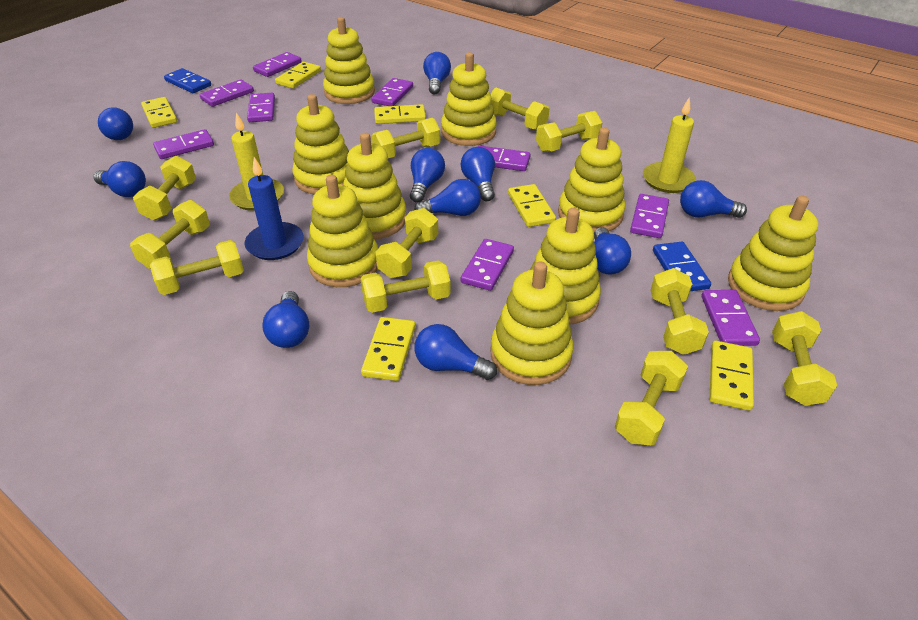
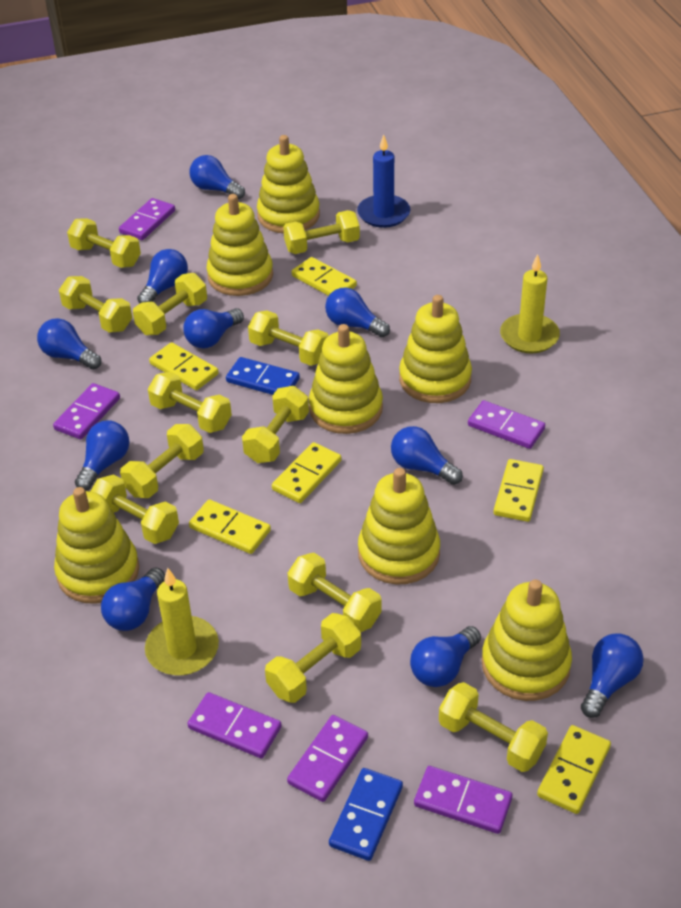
purple domino: [153,129,214,159] [199,79,254,107] [247,93,275,122] [253,52,302,77] [371,78,413,106] [461,239,514,291] [477,146,531,171] [630,194,669,238] [701,290,760,346] = 9 -> [53,383,120,439] [119,198,175,240] [187,692,282,758] [287,715,368,802] [414,766,512,834] [468,400,545,449] = 6
yellow dumbbell: [130,200,210,269] [133,156,196,220] [150,240,244,295] [360,261,451,313] [372,118,440,158] [375,208,438,278] [491,88,549,130] [536,111,602,152] [615,351,688,445] [650,268,709,355] [772,311,837,406] = 11 -> [59,276,132,333] [67,218,141,268] [90,474,179,544] [120,424,204,498] [133,273,207,335] [148,372,232,433] [242,386,309,463] [248,311,329,366] [265,613,361,703] [283,210,360,254] [288,553,382,632] [439,682,548,772] = 12
yellow stacking toy: [292,94,349,194] [307,175,378,287] [323,17,375,104] [343,133,407,239] [441,52,497,146] [491,261,574,385] [530,208,601,324] [558,128,625,231] [728,196,818,311] = 9 -> [54,487,139,604] [206,194,273,296] [257,135,320,233] [309,324,383,434] [358,468,440,585] [399,295,472,403] [481,580,572,701] = 7

